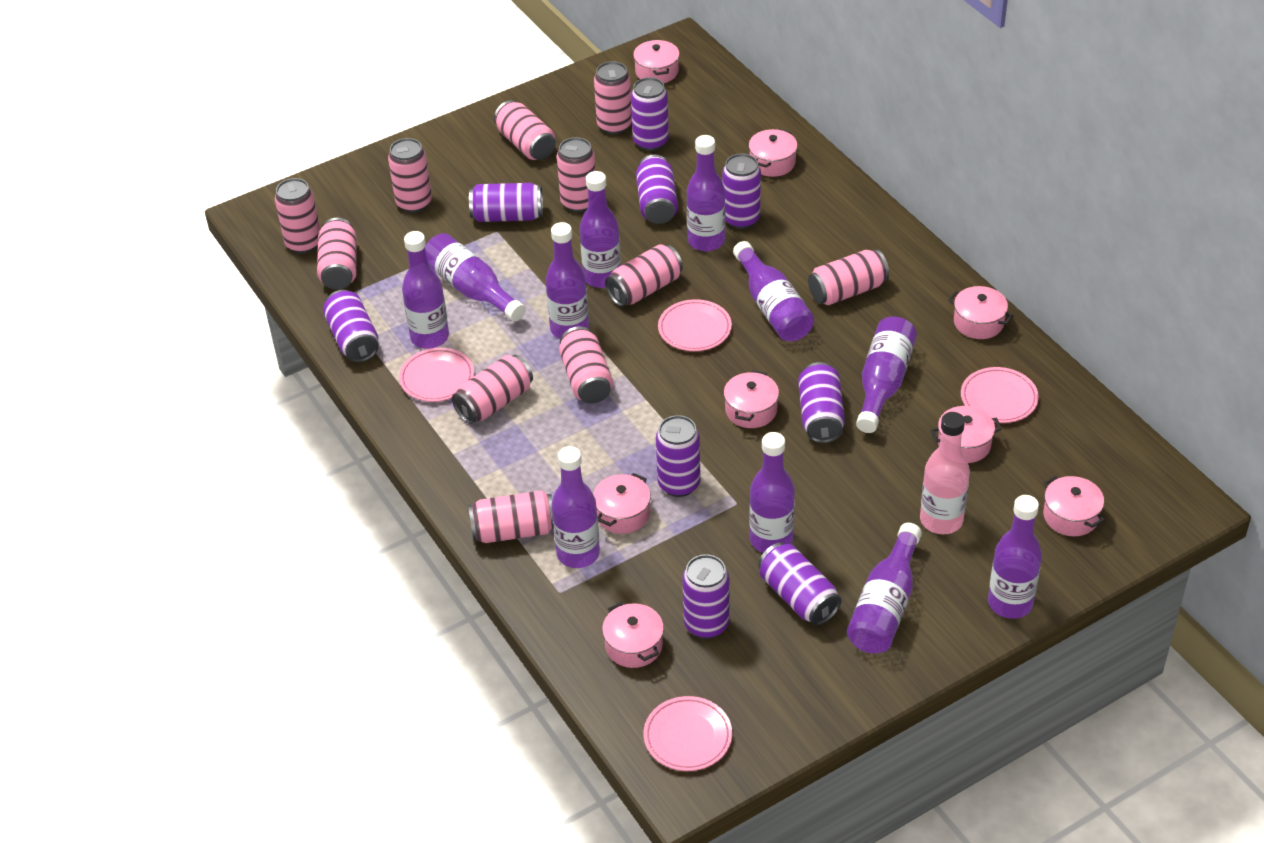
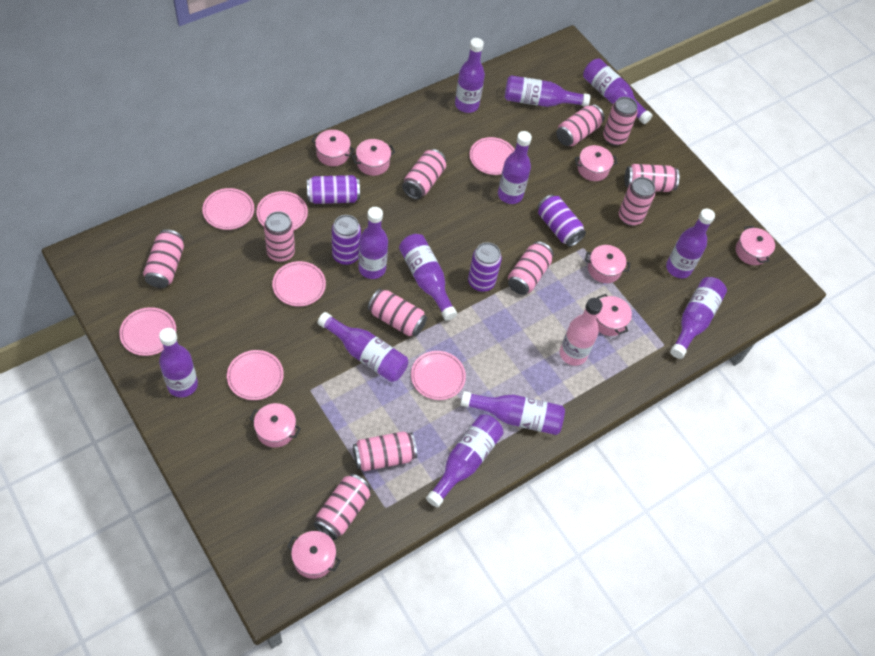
pink plate: [399,348,474,402] [644,696,732,771] [658,299,732,351] [961,367,1039,423] = 4 -> [119,307,176,356] [202,188,254,230] [227,350,284,400] [256,191,308,230] [272,261,326,306] [411,351,466,400] [469,137,515,175] = 7
purple bottle: [402,231,449,349] [425,233,526,322] [546,222,589,339] [552,446,600,568] [580,171,621,288] [686,135,726,251] [733,241,814,342] [749,432,795,553] [847,523,922,653] [856,317,917,433] [988,495,1042,619] = 11 -> [159,328,198,397] [317,312,408,382] [358,207,388,279] [399,234,457,321] [426,415,504,507] [455,38,485,113] [460,391,565,435] [498,131,532,204] [505,75,590,107] [583,59,653,124] [666,209,715,278] [670,277,727,359] = 12
purple can: [323,290,379,362] [469,183,543,222] [631,77,669,151] [636,155,678,224] [656,415,701,497] [682,554,730,639] [722,153,761,229] [758,542,842,626] [798,362,845,443] = 9 -> [307,175,360,204] [332,215,361,265] [468,242,502,292] [538,194,586,247] = 4

